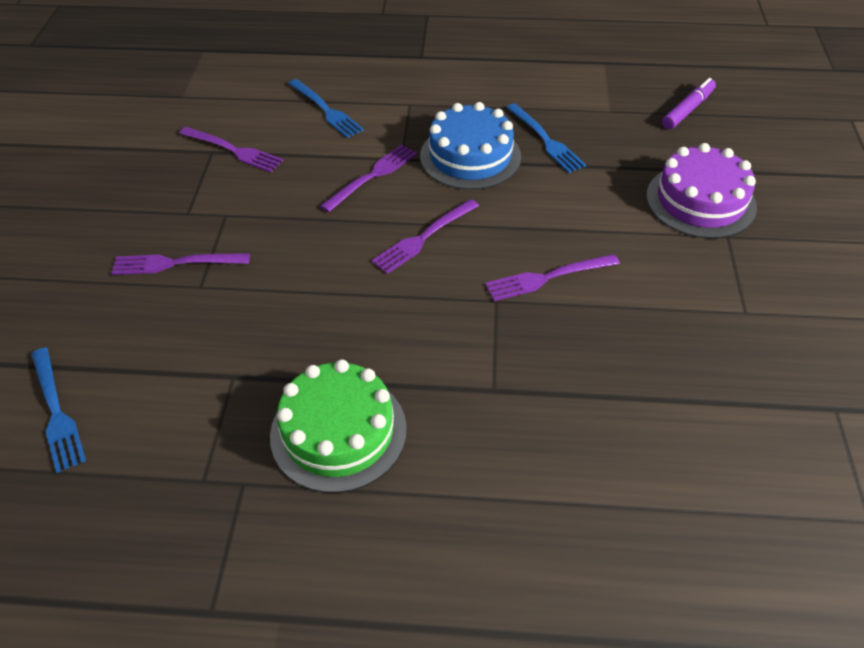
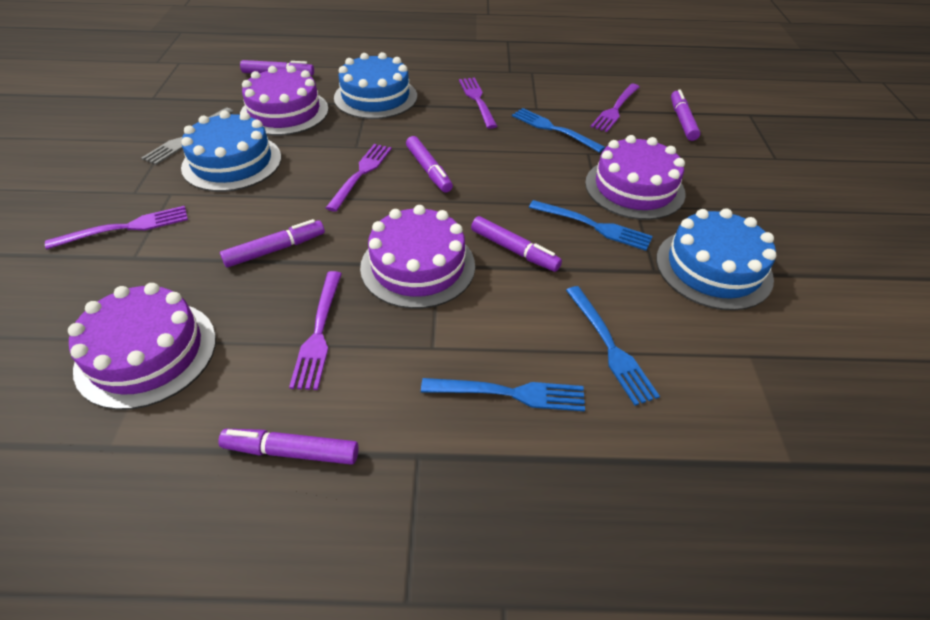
blue cake: [420,102,521,190] = 1 -> [181,111,281,192] [334,52,417,119] [656,208,776,311] = 3
blue fork: [31,347,86,473] [288,79,364,138] [506,103,586,173] = 3 -> [421,378,585,411] [512,108,605,153] [529,200,653,251] [566,286,660,406] = 4
green cake: [270,359,407,493] = 1 -> none = 0
grey fork: none = 0 -> [142,108,233,165] = 1
purple cake: [646,143,757,239] = 1 -> [68,283,216,410] [240,66,329,136] [360,205,475,309] [585,135,686,220] = 4
purple marker: [662,78,716,129] = 1 -> [218,429,359,465] [220,219,325,268] [240,60,314,76] [406,136,453,193] [471,216,562,272] [671,90,700,141] = 6

